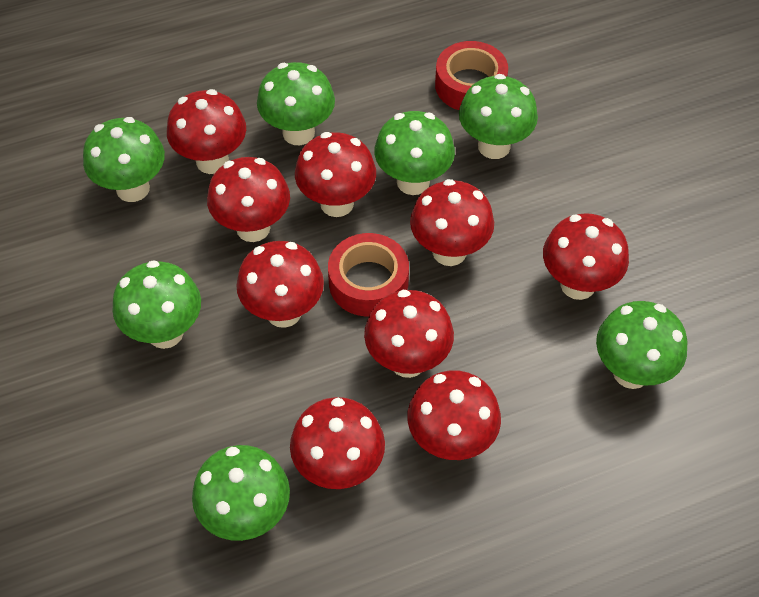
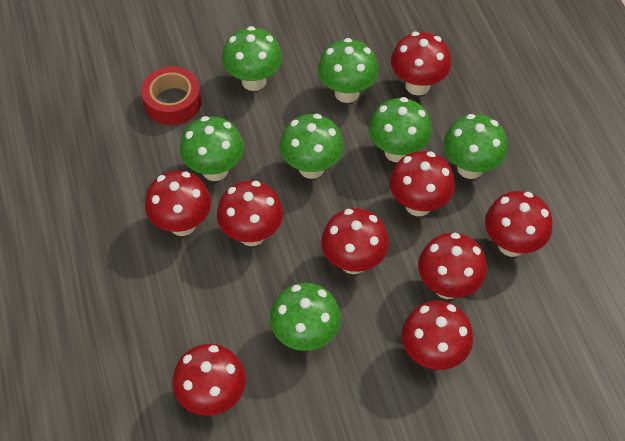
red tape: [328,233,409,316] [435,41,508,110] = 2 -> [141,66,202,125] = 1

